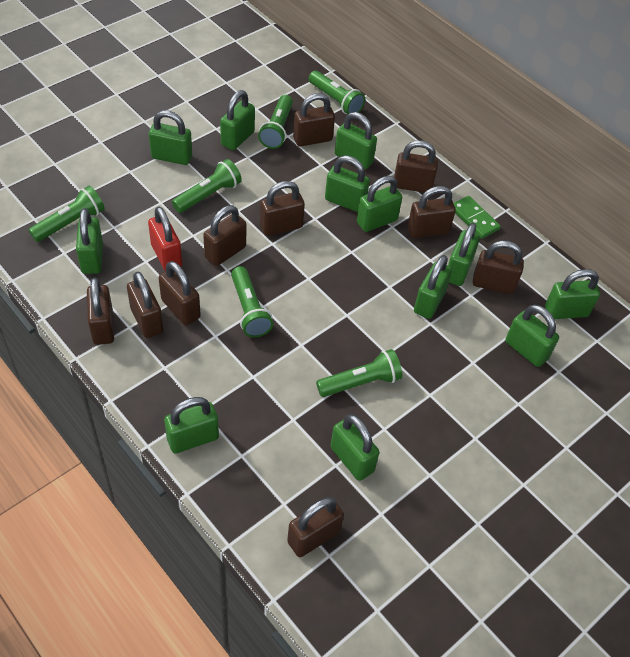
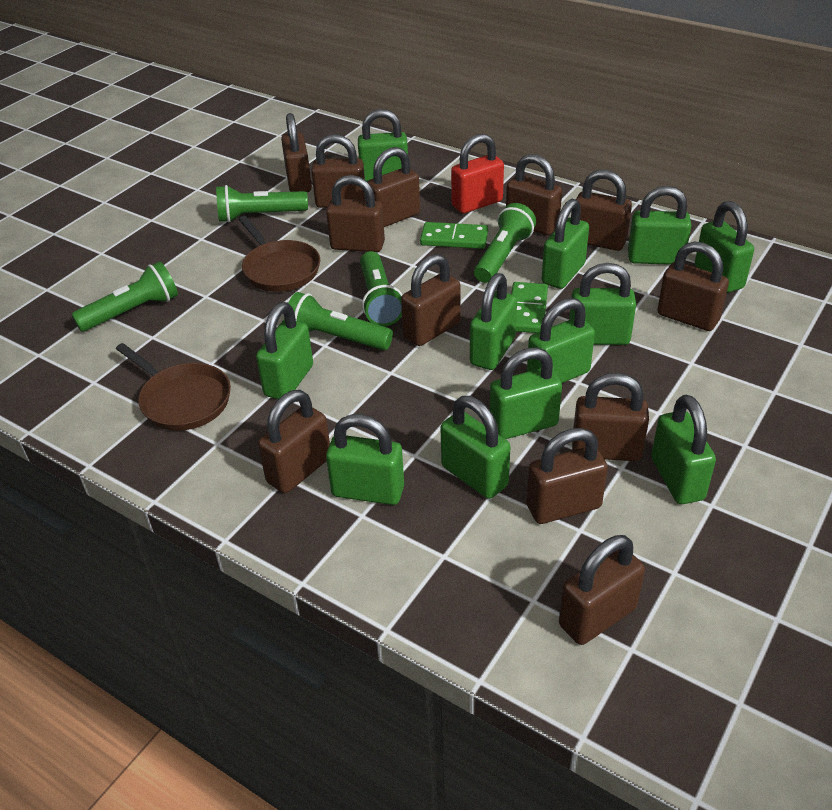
brown padlock: [87,277,114,345] [127,272,163,338] [159,261,201,326] [203,205,246,266] [260,181,305,236] [287,497,344,557] [293,93,335,147] [394,140,438,192] [408,186,456,238] [473,240,524,294] = 10 -> [258,390,330,493] [281,113,312,192] [311,134,366,208] [326,175,385,252] [367,147,420,227] [401,254,461,346] [506,154,562,235] [526,428,608,524] [559,535,645,645] [572,373,649,461] [576,170,632,251] [657,242,729,331] = 12
brown pan: none = 0 -> [116,343,231,431] [238,216,320,292] = 2
green domino: [453,196,501,239] = 1 -> [420,222,488,249] [511,282,548,333] = 2
green flashlight: [29,186,105,242] [172,159,242,213] [231,266,273,338] [258,95,293,149] [309,71,365,114] [316,349,402,397] = 6 -> [71,261,178,332] [216,185,308,222] [284,292,393,350] [360,251,402,326] [474,203,536,283] = 5

